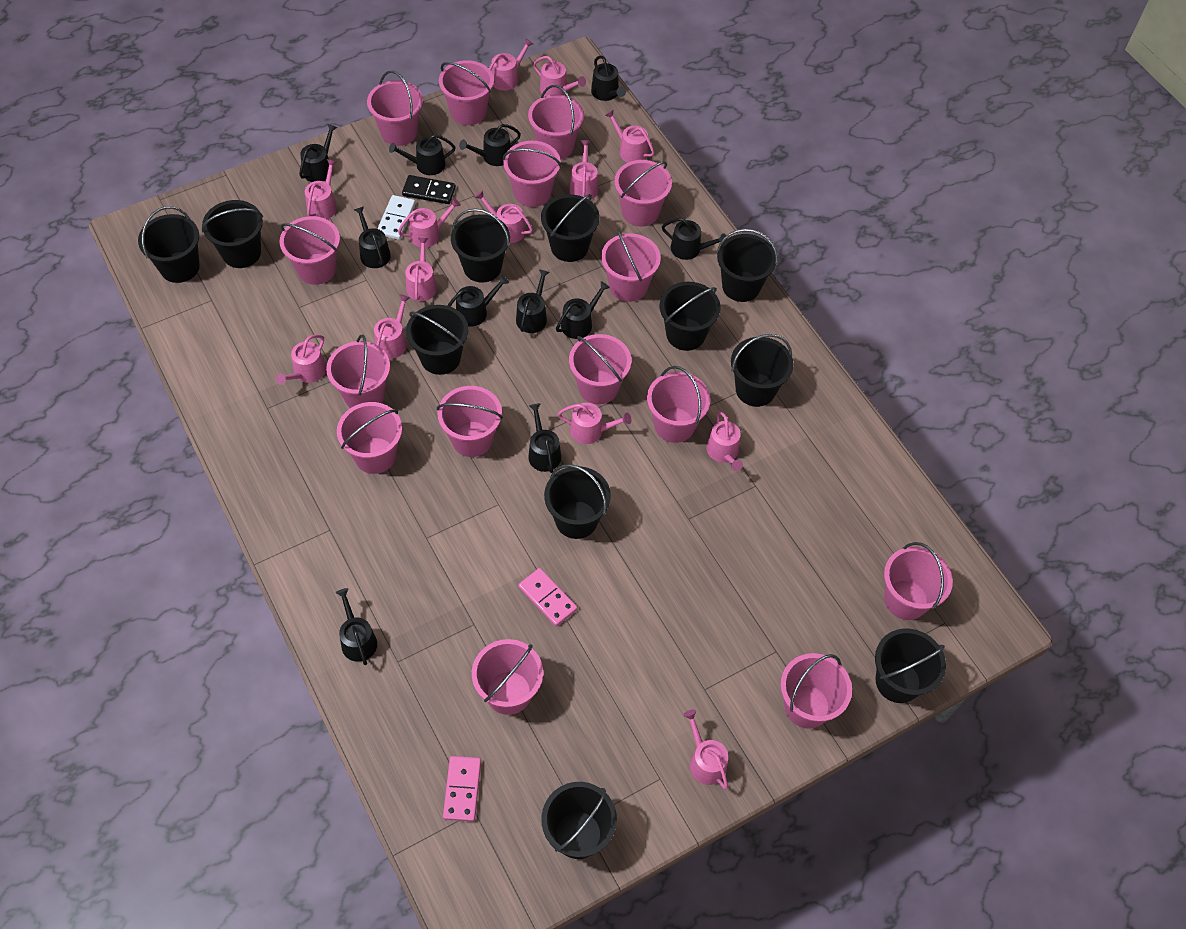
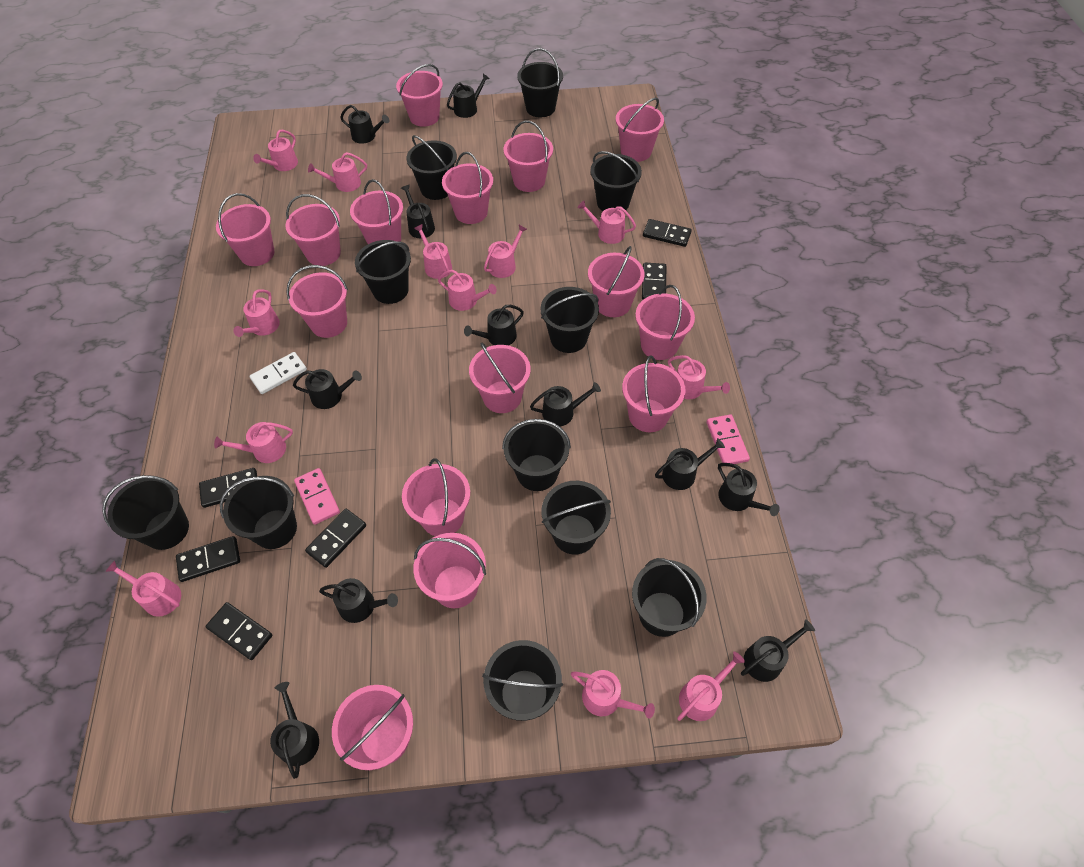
black domino: [402,175,456,204] = 1 -> [176,536,240,582] [199,468,257,508] [205,602,272,660] [305,509,366,568] [642,262,666,300] [643,219,692,247] = 6
pink watering can: [276,335,326,385] [305,159,337,219] [374,294,410,359] [398,198,461,248] [405,238,437,301] [475,190,533,243] [489,38,533,91] [533,56,586,96] [558,403,632,444] [569,140,599,199] [605,110,655,163] [683,710,728,790] [706,411,743,471] = 13 -> [105,561,181,617] [214,422,293,463] [233,289,280,337] [253,130,298,171] [308,152,367,192] [414,224,452,279] [438,270,497,311] [484,225,527,278] [571,670,655,719] [578,201,636,244] [668,355,730,399] [677,652,745,721] = 12

